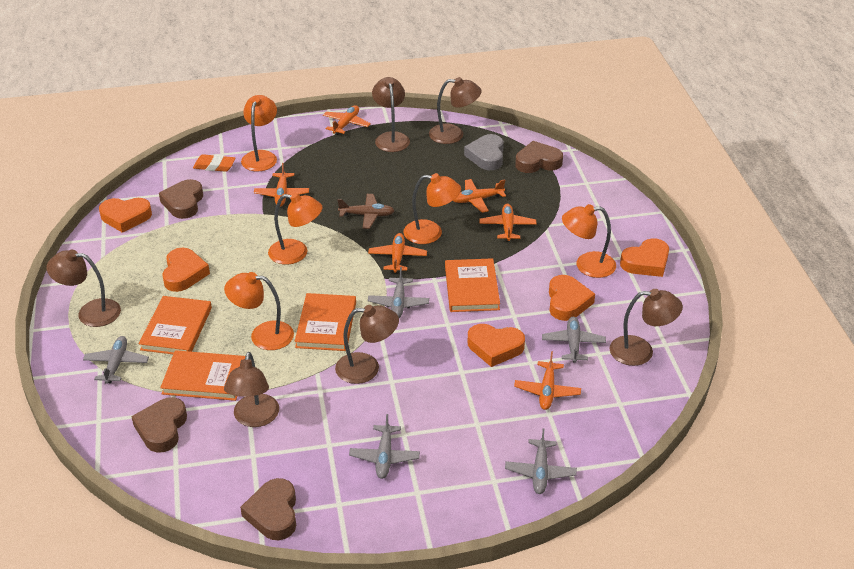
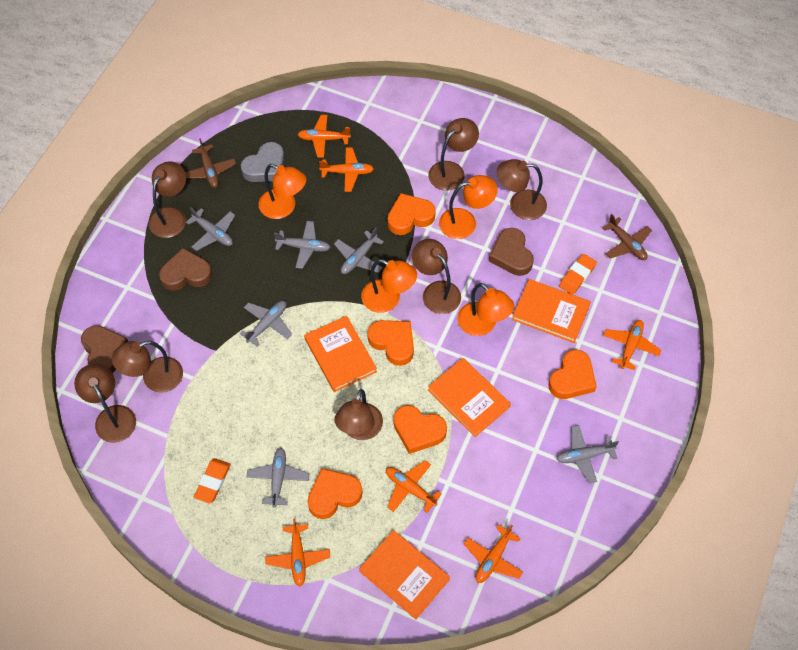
brown heart: [131,397,187,453] [159,179,203,219] [240,478,296,540] [515,141,563,173] = 4 -> [81,325,128,373] [159,248,212,291] [489,228,534,276] = 3
brown lamp: [47,250,121,327] [224,352,279,427] [335,305,399,384] [372,77,410,152] [429,77,482,144] [610,289,683,366] = 6 -> [74,364,136,443] [112,341,183,393] [149,161,186,238] [334,389,383,440] [412,239,461,314] [428,118,479,191] [497,159,547,220] = 7
brown plane: [337,194,395,229] = 1 -> [185,138,236,188] [602,214,652,260] = 2
grey plane: [83,336,149,384] [349,414,420,479] [368,267,429,318] [505,428,577,494] [542,317,606,363] = 5 -> [186,207,235,251] [240,301,292,347] [246,448,309,508] [274,221,331,269] [334,228,384,274] [556,425,619,484] = 6
orange eraser: [193,154,236,172] = 1 -> [194,458,231,504] [559,254,597,295] = 2
orange lamp: [224,272,294,350] [241,95,277,171] [268,193,323,265] [403,173,461,244] [562,204,616,278] = 5 -> [259,164,306,219] [361,259,417,313] [439,175,498,239] [457,283,514,336] = 4

